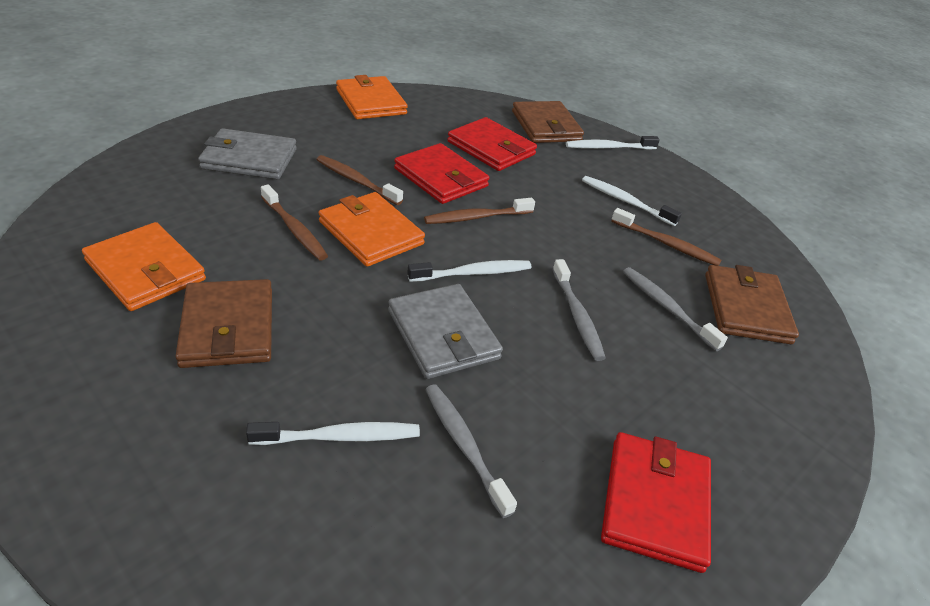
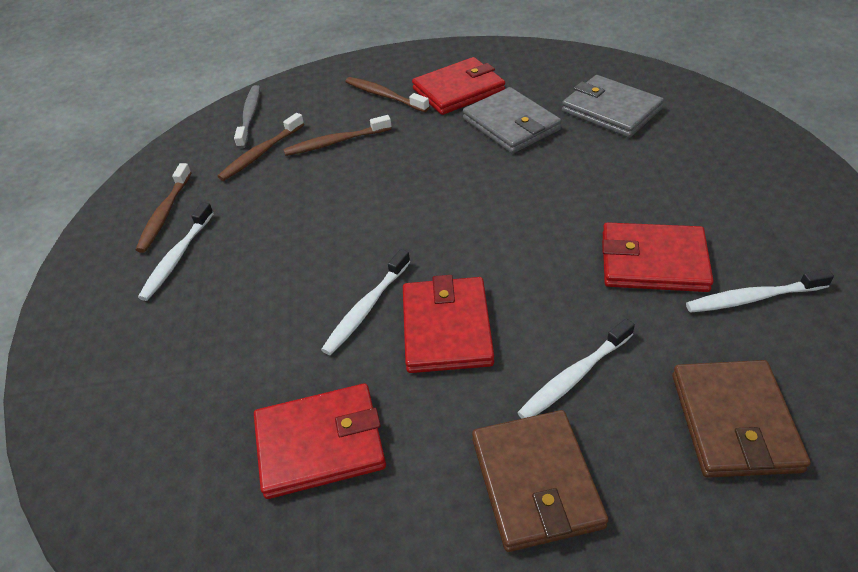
brown wallet: [175,279,272,368] [512,101,584,143] [705,265,799,344] = 3 -> [472,410,609,552] [672,360,811,478] = 2
grey toothbrush: [425,384,517,518] [552,259,606,361] [623,267,728,351] = 3 -> [234,85,260,149] = 1
orange wallet: [82,222,206,311] [319,192,425,267] [336,75,408,119] = 3 -> none = 0
red wallet: [394,143,490,204] [447,117,537,171] [601,432,711,573] = 3 -> [254,383,386,499] [403,275,494,373] [412,57,505,115] [602,222,714,292] = 4

